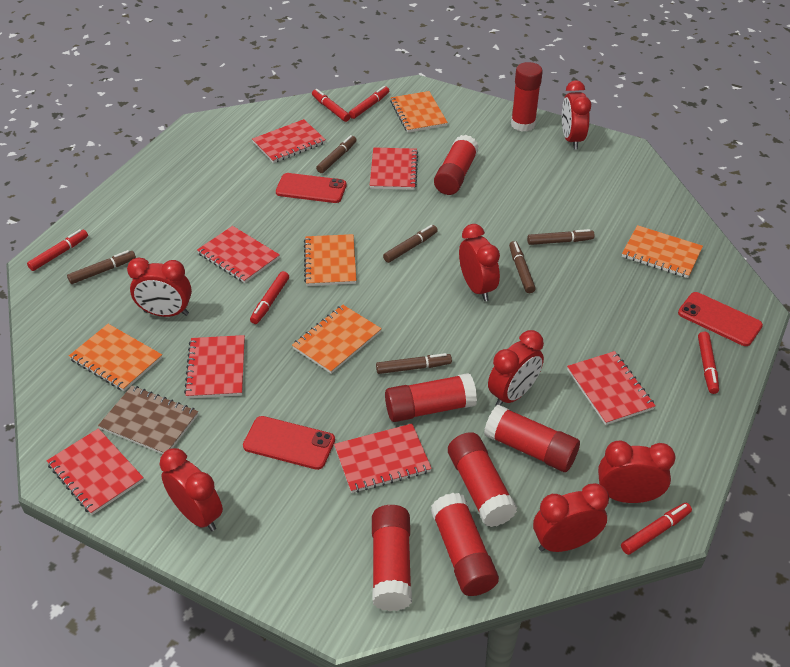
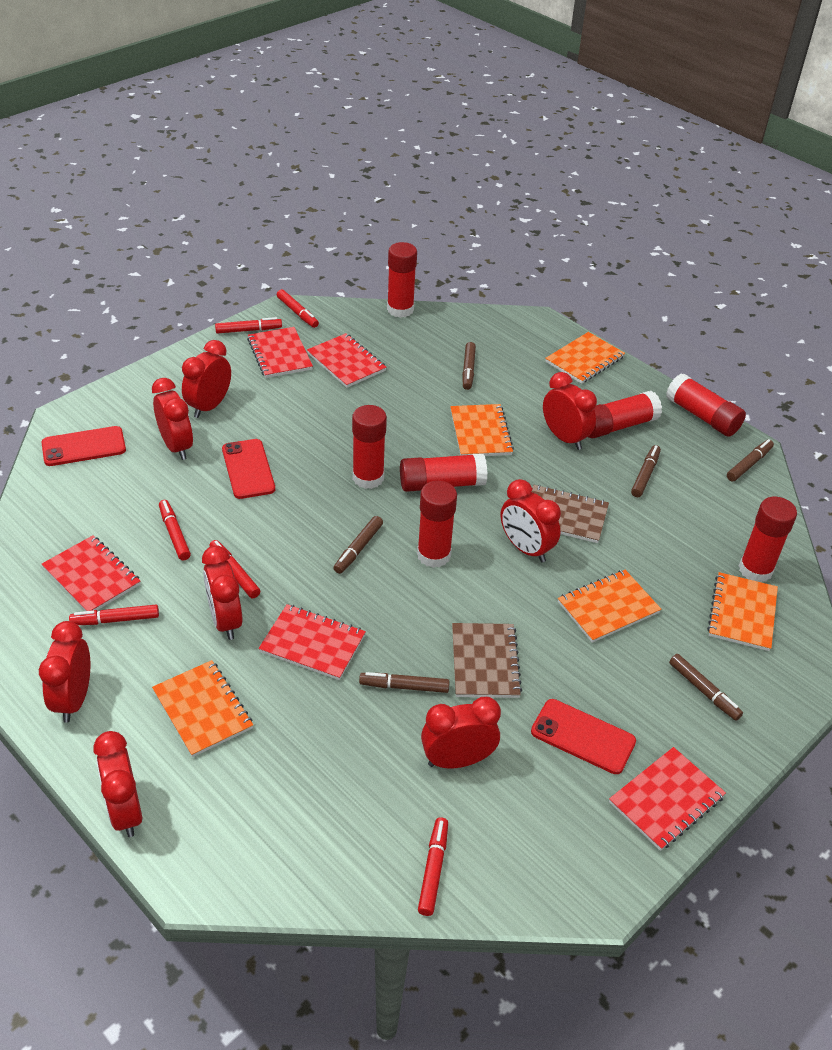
brown notebook: [98,386,198,454] = 1 -> [452,623,522,698] [531,485,609,543] = 2
red clock: [127,257,192,317] [160,448,223,531] [459,224,500,301] [488,330,544,406] [533,483,609,552] [562,80,591,149] [598,441,675,503] = 7 -> [39,621,90,723] [93,731,142,837] [152,378,193,460] [182,340,231,418] [202,545,242,640] [421,697,501,768] [501,479,561,562] [543,372,597,450] = 8
red notebook: [47,428,144,515] [184,335,245,398] [197,226,280,283] [252,119,326,163] [334,424,432,493] [370,147,418,190] [567,351,656,425] = 7 -> [42,535,141,611] [247,327,313,378] [258,604,366,680] [307,333,387,388] [609,747,726,851] = 5

